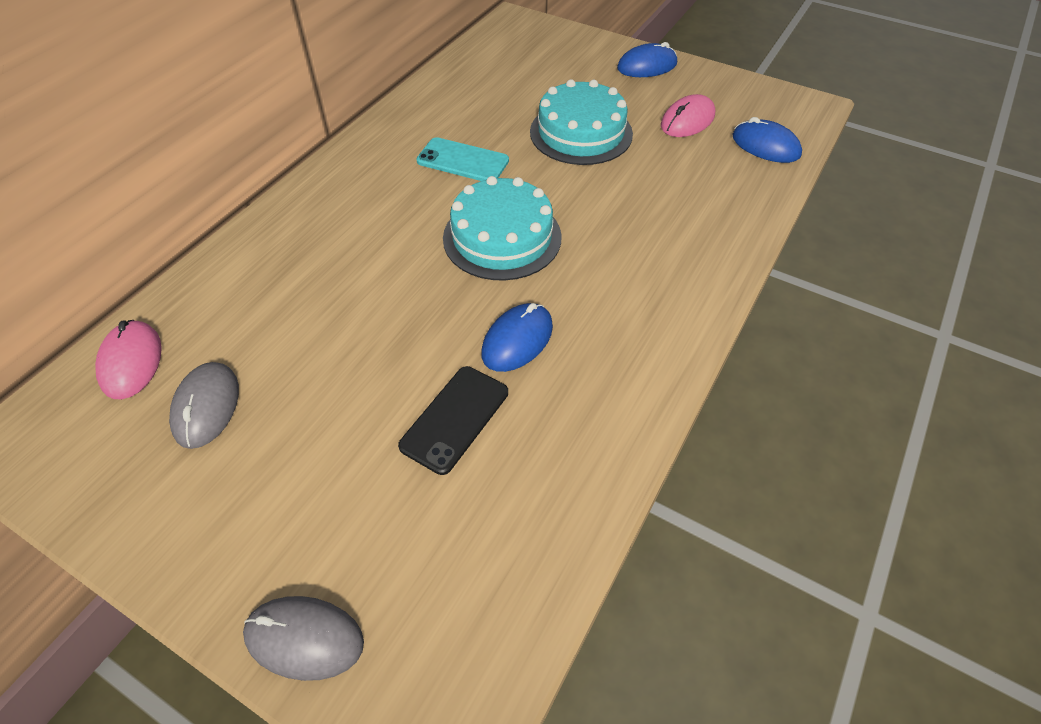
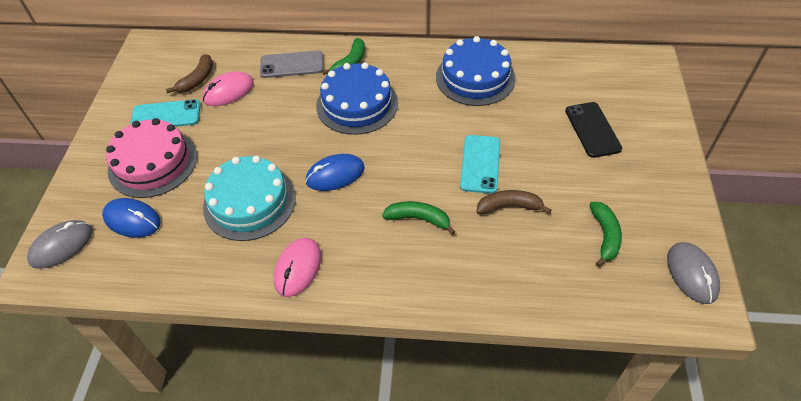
blue cake: none = 0 -> [316,62,398,135] [436,36,516,106] = 2
blue mouse: [481,303,553,372] [617,42,677,77] [732,117,802,163] = 3 -> [102,198,161,238] [305,154,365,191] = 2
brown banana: none = 0 -> [166,54,213,93] [476,190,552,214] = 2
green banana: none = 0 -> [323,38,365,75] [382,201,455,235] [589,202,622,267] = 3
grey phone: none = 0 -> [260,50,323,78] = 1
pink cake: none = 0 -> [106,118,197,198] = 1
turquoise cake: [443,176,561,281] [530,79,633,165] = 2 -> [203,156,296,241] = 1
turquoise phone: [416,137,509,181] = 1 -> [130,99,201,127] [460,135,500,194] = 2

